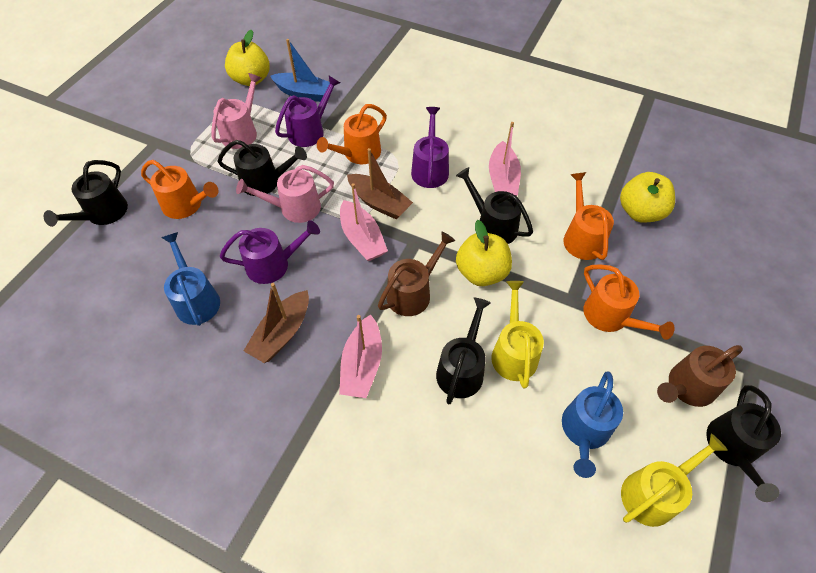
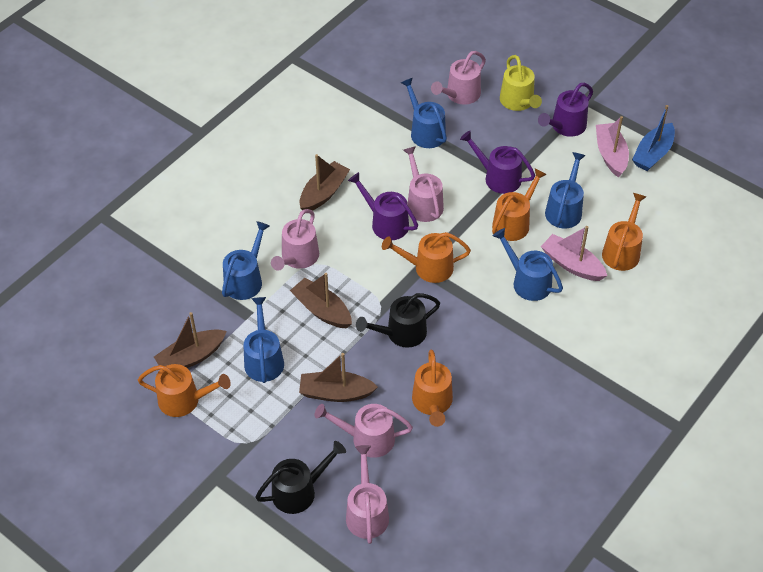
black watering can: [44,160,128,227] [217,140,307,196] [436,298,491,404] [456,167,533,244] [706,385,781,502] = 5 -> [255,441,346,514] [356,293,440,348] = 2
blue watering can: [161,232,220,326] [562,371,623,478] = 2 -> [222,221,270,300] [244,297,284,383] [401,78,447,148] [493,228,563,301] [545,152,586,228] = 5
brown boat: [244,283,309,363] [347,148,413,219] = 2 -> [154,312,227,368] [290,273,352,328] [299,353,378,402] [300,154,350,211] = 4
brown watering can: [378,231,455,316] [657,345,743,407] = 2 -> none = 0
orange watering can: [141,160,219,219] [317,104,387,164] [564,172,614,260] [583,264,675,340] = 4 -> [138,364,231,417] [382,232,471,283] [412,350,453,427] [492,168,547,241] [602,193,646,271] = 5
pink boat: [339,314,382,398] [340,183,388,261] [489,122,521,196] = 3 -> [541,226,607,281] [596,116,629,177] = 2
pink watering can: [211,73,261,149] [236,165,334,223] = 2 -> [271,209,319,271] [314,404,413,458] [346,445,389,544] [403,146,444,222] [431,51,486,105] = 5
yellow apple: [225,29,270,86] [456,220,512,286] [620,172,675,222] = 3 -> none = 0
yellow watering can: [492,281,544,389] [621,434,728,527] = 2 -> [500,55,542,111] = 1

